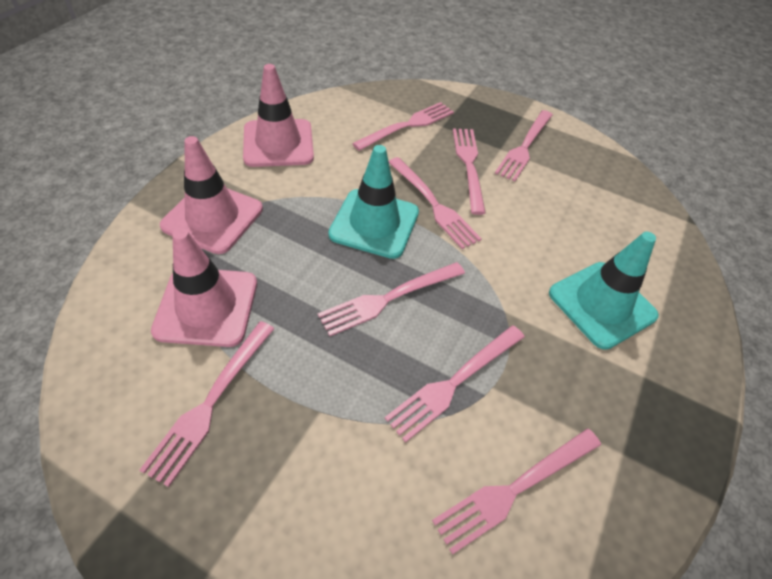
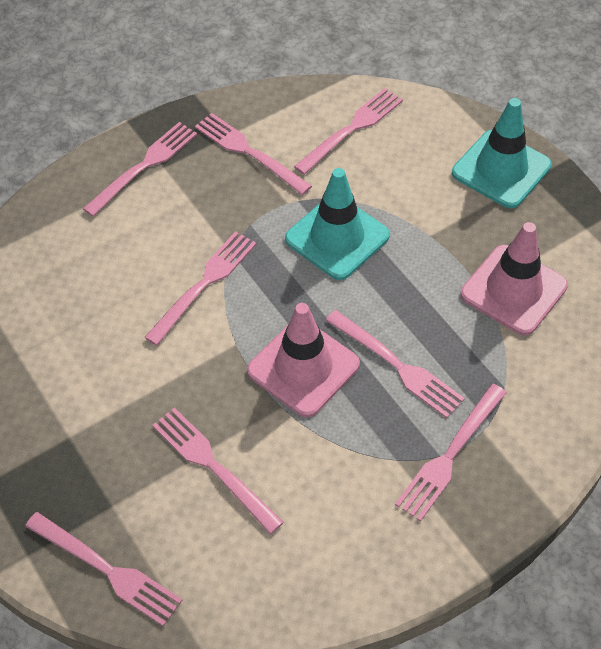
pink traffic cone: [151,228,257,347] [160,136,263,254] [243,64,314,167] = 3 -> [247,303,360,417] [461,222,568,335] = 2

